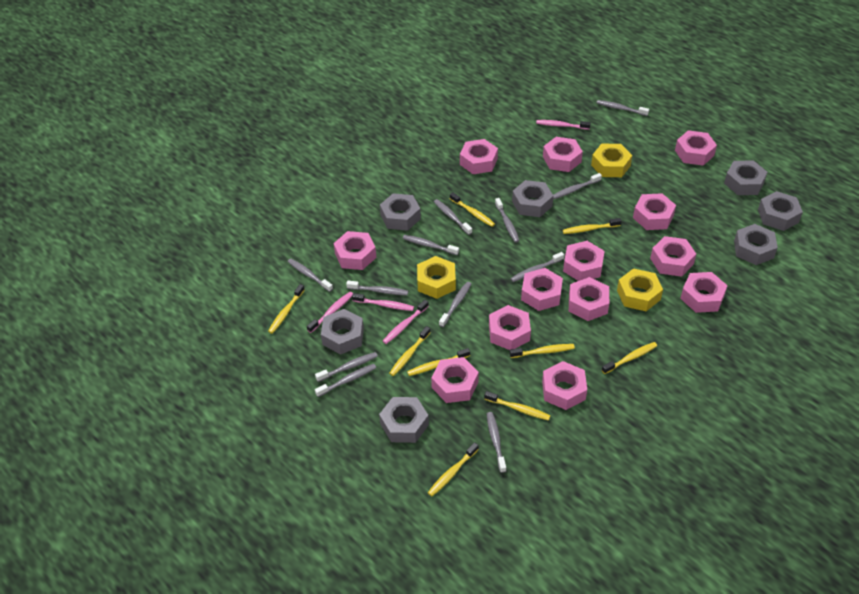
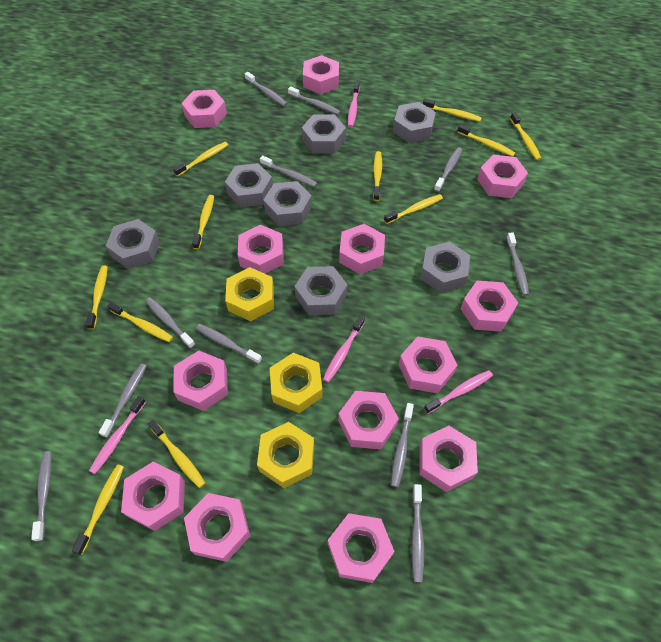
grey toothbrush: [288,259,333,292] [315,352,378,382] [315,364,376,397] [346,281,408,295] [403,235,459,255] [434,199,472,235] [439,282,471,327] [487,412,506,473] [495,198,519,243] [510,252,564,282] [553,173,602,199] [597,100,649,116] = 12 -> [31,451,52,541] [99,363,146,438] [145,297,195,349] [196,324,262,364] [245,72,287,106] [260,155,317,187] [288,86,341,115] [391,403,414,487] [411,484,424,583] [434,147,462,192] [506,232,529,296] = 11
yellow toothbrush: [268,284,305,334] [389,326,431,376] [407,348,470,376] [428,442,479,496] [450,192,495,227] [484,391,550,421] [510,344,575,358] [563,218,622,234] [602,342,657,374] = 9 -> [72,464,124,555] [85,266,108,330] [107,302,173,342] [148,420,205,488] [173,142,228,177] [192,195,214,249] [373,151,382,201] [384,194,443,224] [423,99,482,122] [457,124,515,157] [510,112,541,160] = 11

